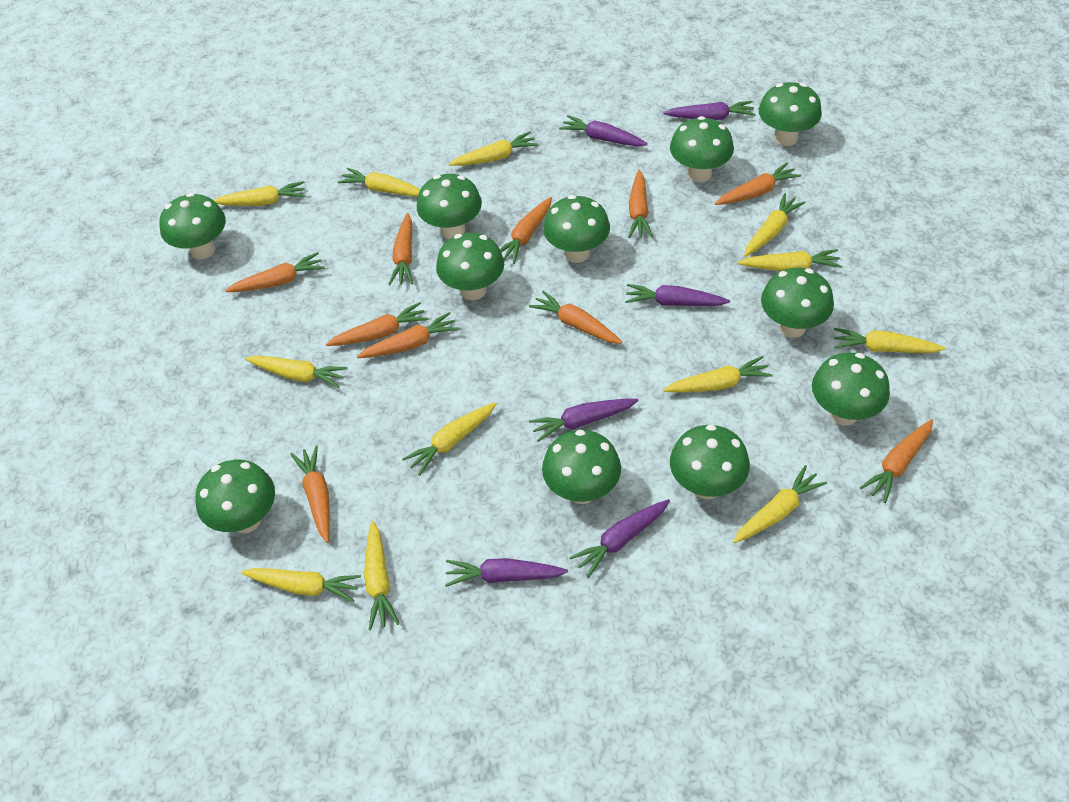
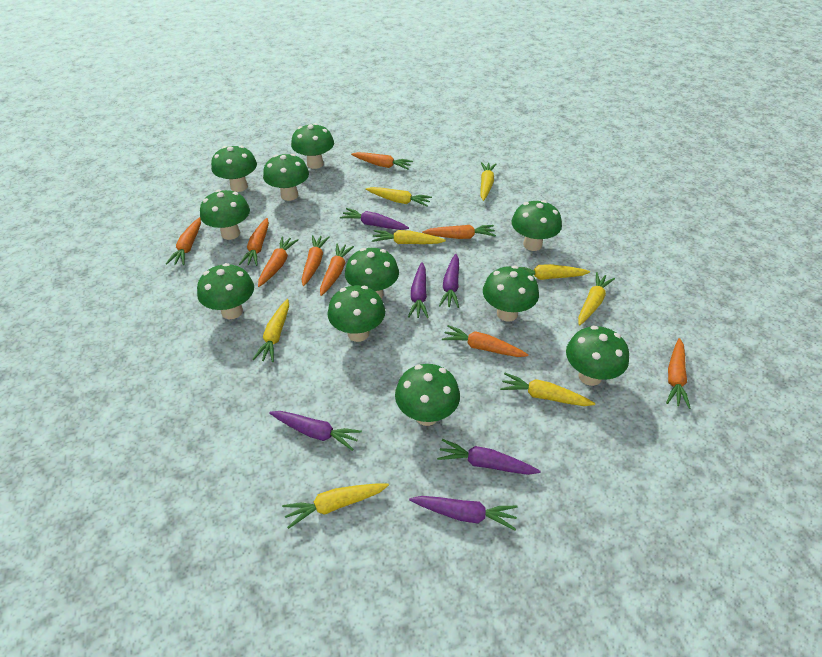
orange carrot: [225,252,325,292] [290,445,330,543] [326,302,429,346] [357,312,459,358] [388,213,413,285] [500,197,552,264] [529,291,622,344] [628,170,653,238] [715,162,801,205] [860,419,933,503] = 10 -> [166,217,201,265] [239,218,269,266] [258,236,298,287] [301,235,330,286] [320,244,354,296] [351,152,413,170] [422,225,496,239] [442,325,529,357] [666,338,690,409] = 9
yellow carrot: [214,181,305,206] [241,568,361,602] [245,355,348,388] [338,168,420,197] [364,521,399,630] [402,402,497,476] [449,132,538,166] [663,356,773,393] [733,465,827,543] [737,249,842,271] [744,193,806,257] [834,328,946,353] = 12 -> [252,299,289,362] [282,483,389,529] [366,187,432,207] [372,230,446,244] [481,162,496,201] [500,373,595,406] [519,264,590,280] [578,272,615,325] = 8

